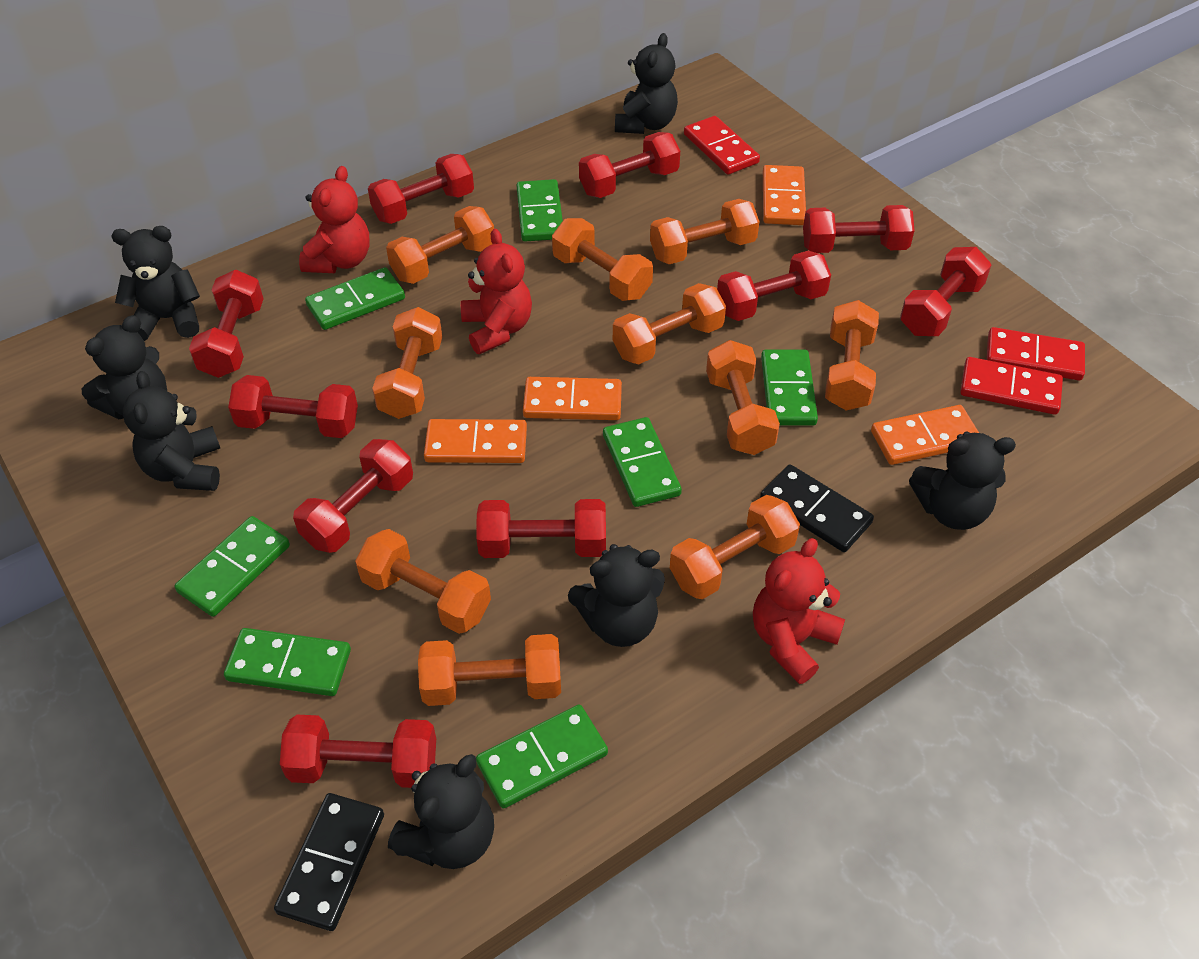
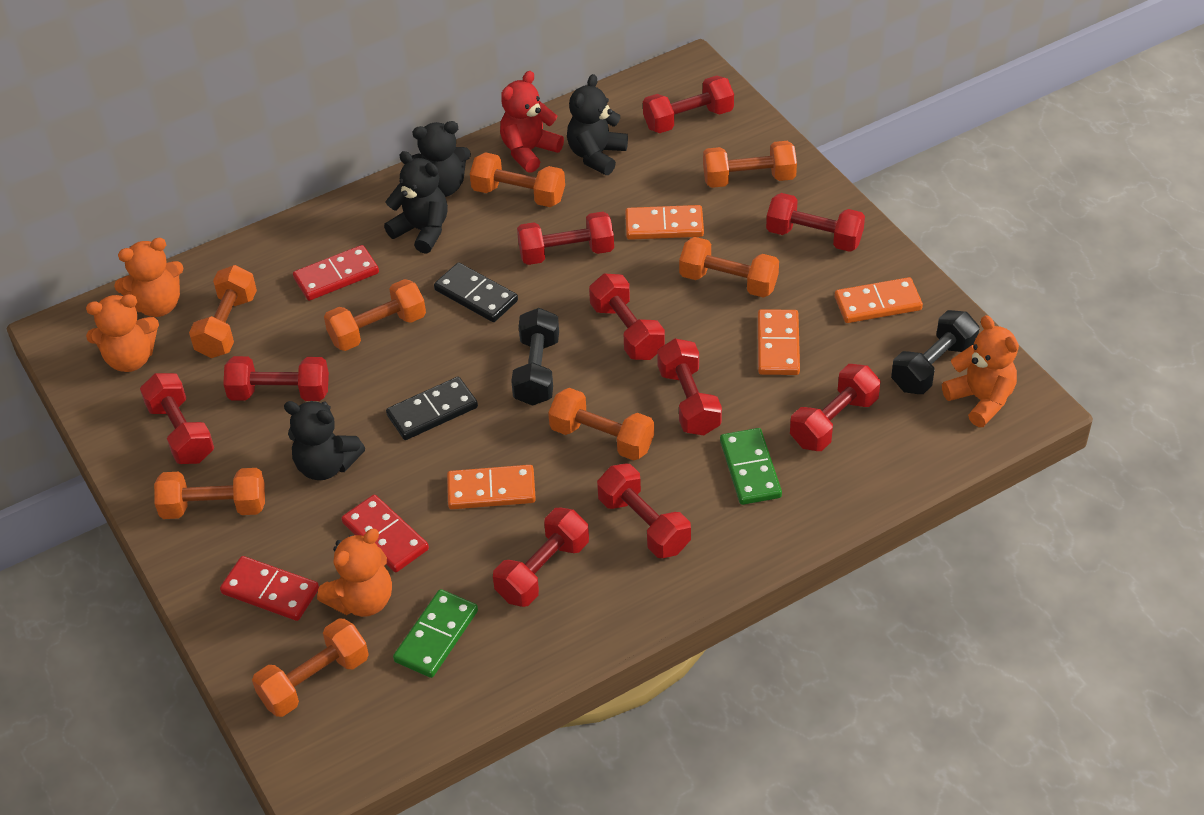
black dumbbell: none = 0 -> [511,308,559,406] [891,310,979,394] = 2
black teddy bear: [82,315,167,419] [111,226,200,341] [123,371,220,491] [388,754,494,869] [568,544,665,647] [615,33,678,134] [909,432,1016,530] = 7 -> [284,401,365,480] [384,151,448,254] [412,121,471,197] [567,74,628,175] = 4
green domino: [175,516,290,617] [224,628,351,696] [305,267,405,330] [476,705,608,809] [517,179,563,241] [603,417,682,507] [761,349,818,426] = 7 -> [393,589,478,678] [720,428,782,505] = 2
orange dumbbell: [355,529,491,634] [372,307,442,419] [386,206,494,284] [418,634,561,706] [552,218,653,301] [613,283,726,364] [650,199,760,264] [670,495,800,599] [706,340,780,455] [825,300,879,411] = 10 -> [154,468,265,519] [189,265,257,358] [252,618,369,717] [324,279,426,351] [470,152,565,207] [548,388,654,461] [679,237,779,298] [703,141,797,188] = 8
orange teddy bear: none = 0 -> [86,294,159,372] [114,238,183,317] [317,529,392,617] [942,315,1019,427] = 4
red teddy bear: [299,166,370,273] [461,229,532,354] [753,538,845,684] = 3 -> [500,71,564,173] = 1

